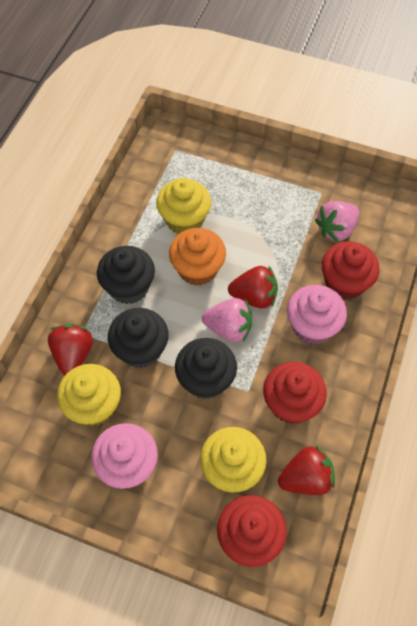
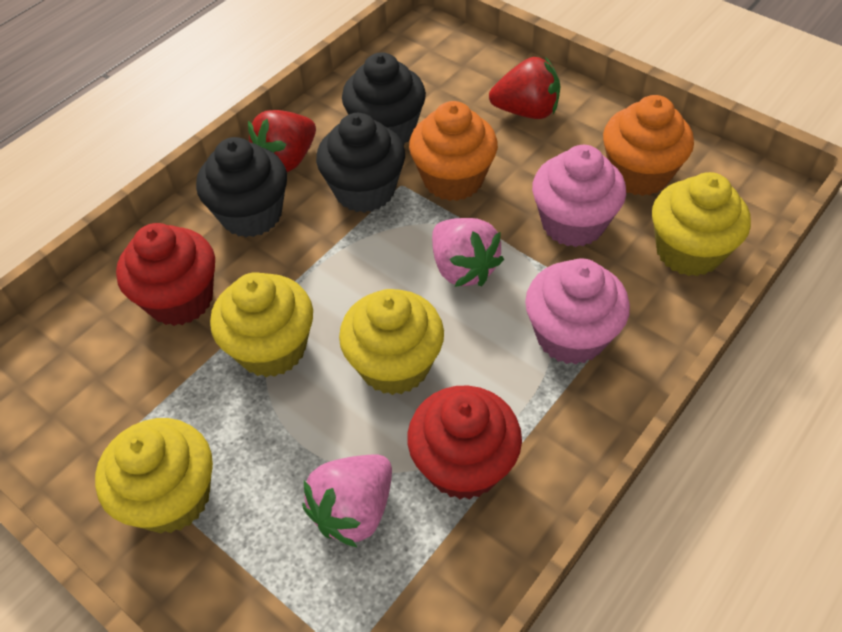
orange cupcake: [169,228,226,286] = 1 -> [409,101,498,201] [603,95,694,196] = 2
red cupcake: [217,495,287,567] [263,362,327,424] [322,241,380,300] = 3 -> [116,223,215,326] [407,386,522,500] = 2
red strawberry: [48,324,93,375] [228,266,278,308] [278,446,335,495] = 3 -> [248,110,316,172] [489,57,560,119] = 2
yellow cupcake: [57,364,121,426] [156,178,211,234] [200,427,267,493] = 3 -> [95,418,213,533] [210,272,313,377] [339,289,444,395] [652,172,751,276] = 4

